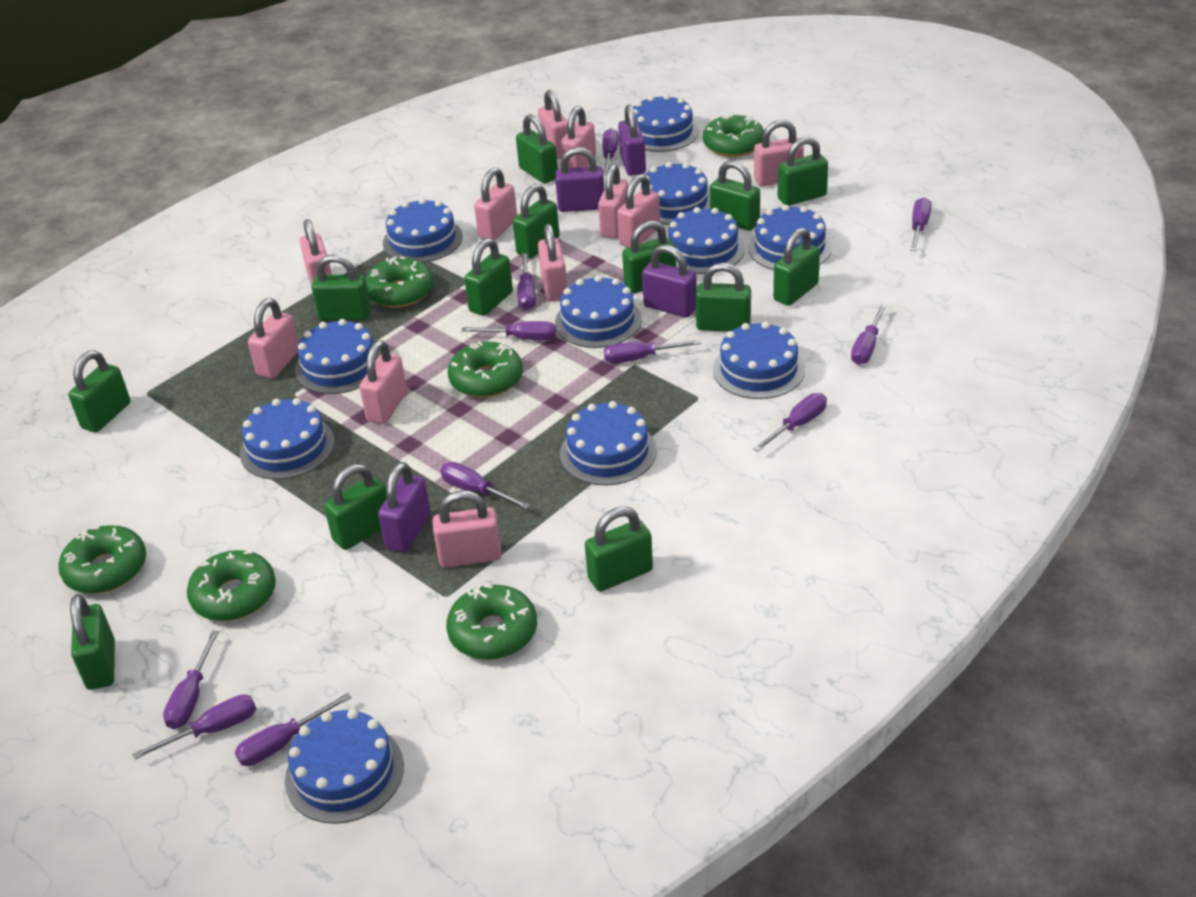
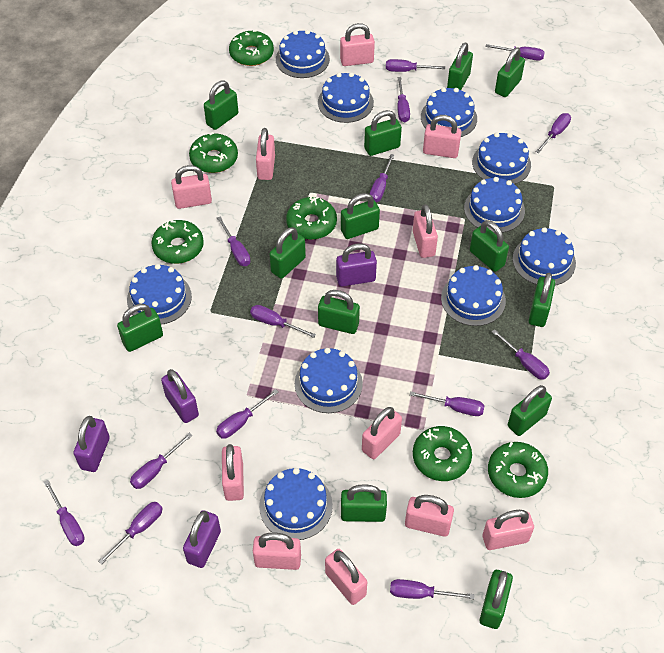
blue cake: [240,398,335,480] [285,709,404,824] [295,319,381,394] [383,198,463,263] [555,275,642,348] [560,401,657,485] [633,94,699,152] [641,162,710,225] [668,207,745,274] [713,322,805,399] [748,205,832,270] = 11 -> [127,264,192,325] [259,468,333,540] [276,30,330,78] [295,348,363,413] [318,72,374,123] [421,87,477,137] [441,265,506,326] [464,177,525,233] [472,132,531,184] [513,227,576,286] = 10
purple screwdriver: [133,694,256,760] [163,631,219,729] [235,693,352,766] [440,462,530,509] [461,321,557,340] [518,253,536,310] [602,128,619,175] [604,340,701,363] [753,393,827,451] [851,303,887,365] [910,197,932,251] = 11 -> [44,480,85,546] [98,502,163,565] [130,433,193,489] [216,389,278,439] [217,216,251,266] [250,305,316,338] [370,154,394,202] [386,59,445,72] [390,579,474,599] [397,77,410,122] [410,391,485,416] [486,44,545,61] [492,329,550,380] [535,113,571,154] = 14

